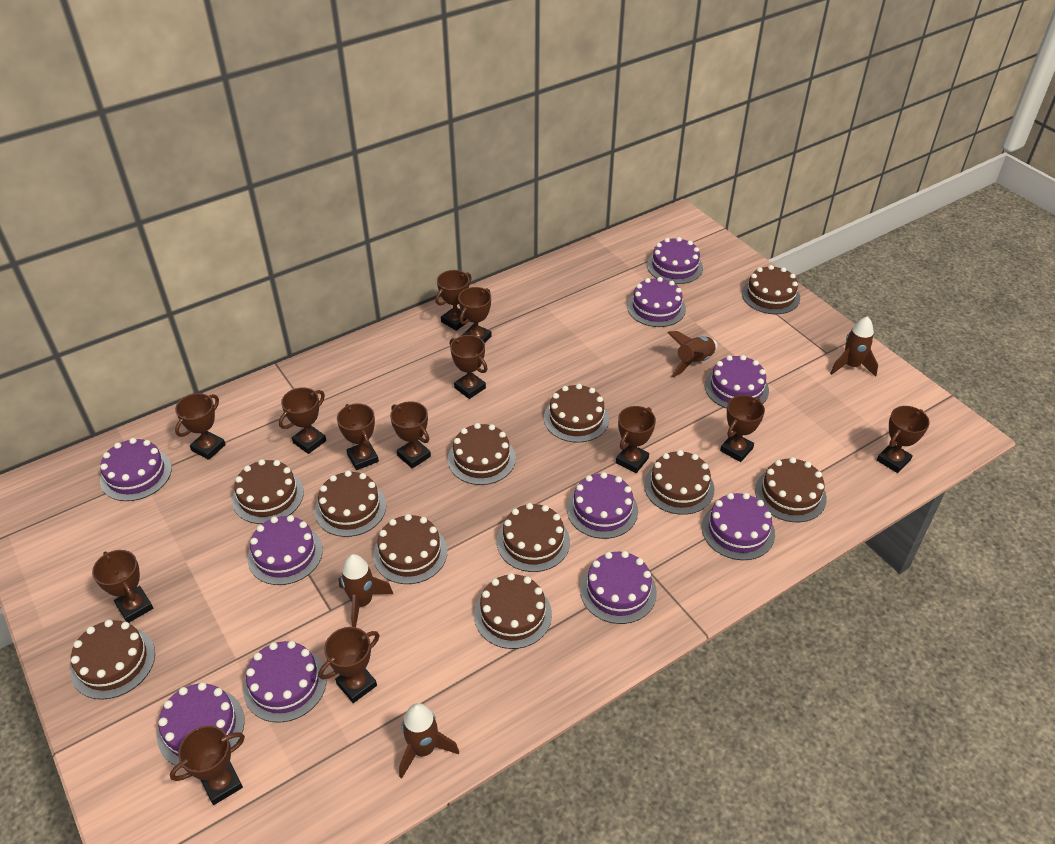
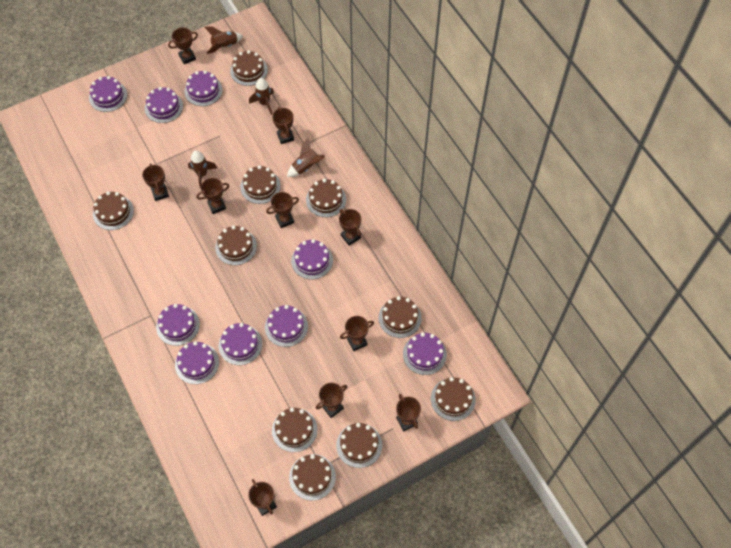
brown cake: [71,619,155,700] [232,459,304,524] [315,470,386,537] [373,514,447,584] [448,423,516,485] [474,573,552,649] [497,503,570,572] [544,384,609,443] [644,450,714,515] [742,265,800,314] [755,457,827,522] = 11 -> [93,192,134,230] [215,226,257,265] [230,50,268,86] [240,165,281,204] [272,408,317,452] [289,454,336,501] [306,179,346,217] [336,423,382,468] [378,296,422,338] [431,377,476,421] = 10
brown trophy: [92,550,153,623] [170,726,245,805] [175,393,226,460] [279,387,326,454] [319,627,379,703] [337,403,379,470] [390,401,431,469] [435,270,472,331] [450,335,487,399] [458,287,492,343] [616,406,656,473] [720,395,765,462] [877,406,930,473] = 13 -> [142,163,169,201] [168,28,198,64] [196,178,229,214] [248,479,277,516] [266,192,299,228] [272,107,294,144] [316,383,347,418] [339,209,361,246] [340,316,374,351] [396,394,421,431] = 10
purple cake: [100,438,172,501] [157,682,245,768] [243,641,327,723] [247,515,323,585] [567,472,638,539] [580,551,657,624] [627,277,686,327] [647,237,703,284] [702,493,775,560] [705,355,769,409] = 10 -> [89,76,127,112] [145,87,183,123] [156,304,200,346] [175,341,219,384] [185,70,223,106] [219,323,262,365] [265,305,308,347] [291,239,333,280] [403,333,447,375] = 9

